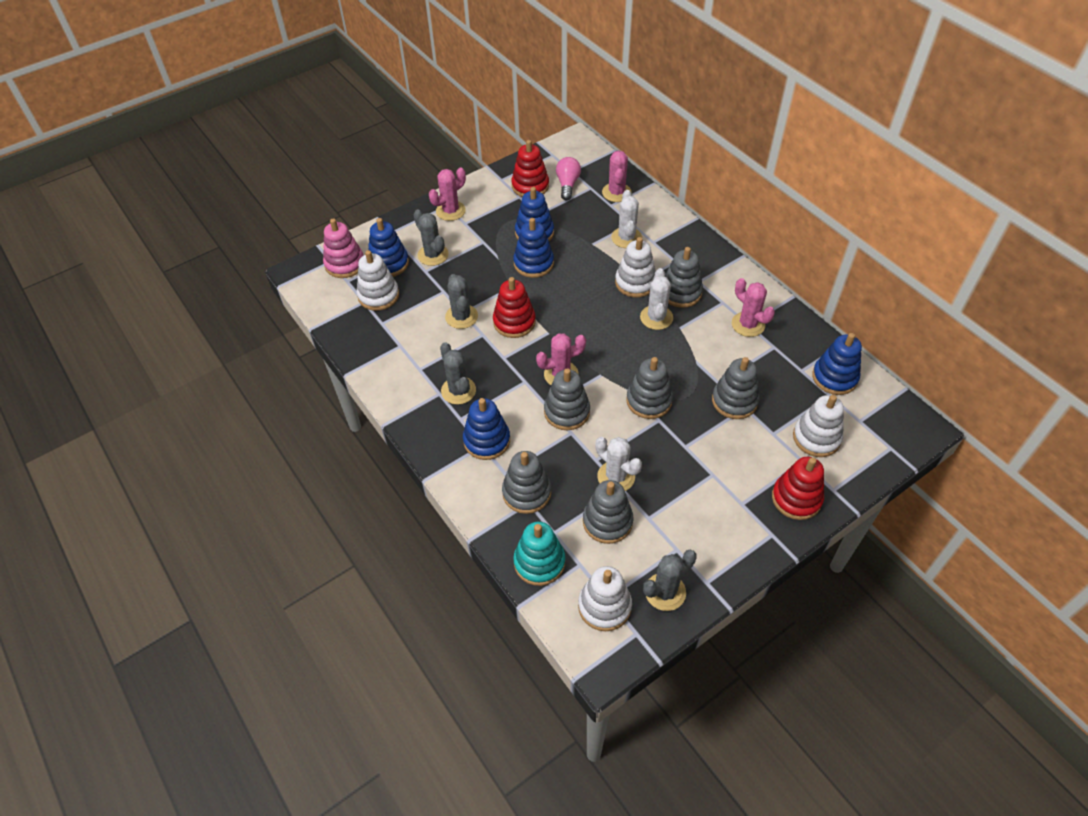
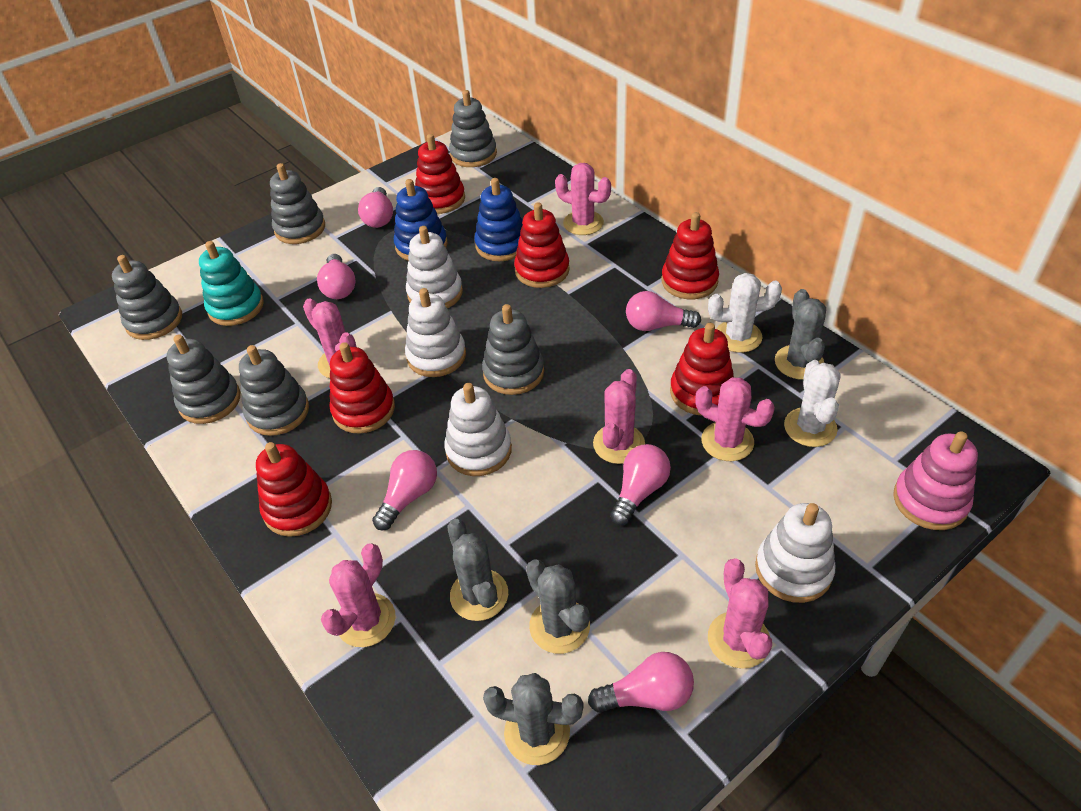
blue stacking toy: [368,218,409,277] [463,398,510,460] [513,218,554,278] [515,187,554,241] [812,333,862,395] = 5 -> [394,179,448,261] [474,178,523,261] = 2
pink cactus: [429,167,466,221] [536,333,586,385] [602,150,632,202] [732,278,775,337] = 4 -> [303,298,356,378] [321,543,396,647] [555,163,611,235] [593,369,645,464] [695,377,775,461] [708,558,772,669] = 6
pink light bulb: [556,157,581,200] = 1 -> [317,254,355,299] [358,187,393,228] [372,450,437,530] [588,652,694,713] [610,444,671,525] [626,291,701,331] = 6
red stacking toy: [493,277,536,338] [511,140,549,197] [772,457,824,520] = 3 -> [256,442,332,537] [329,342,395,433] [415,134,465,214] [514,202,570,288] [661,212,719,299] [670,323,734,416] = 6
white cactus: [595,437,642,491] [611,190,642,248] [640,268,673,330] = 3 -> [708,273,782,353] [784,360,841,447] = 2

